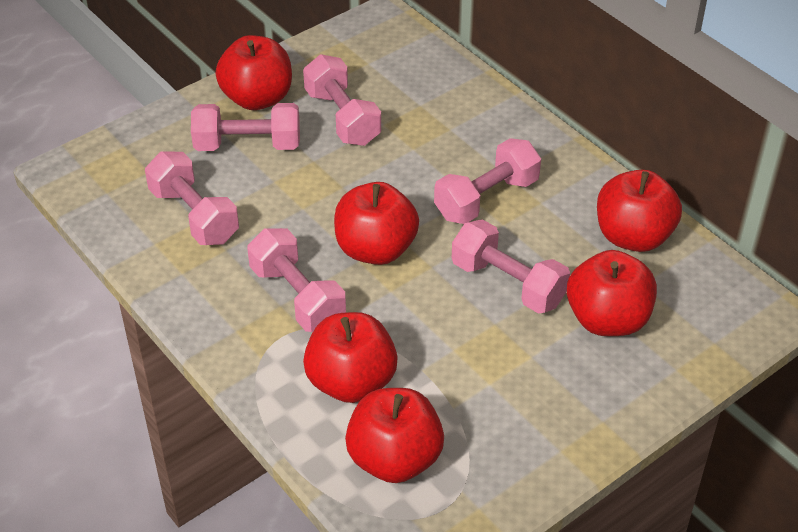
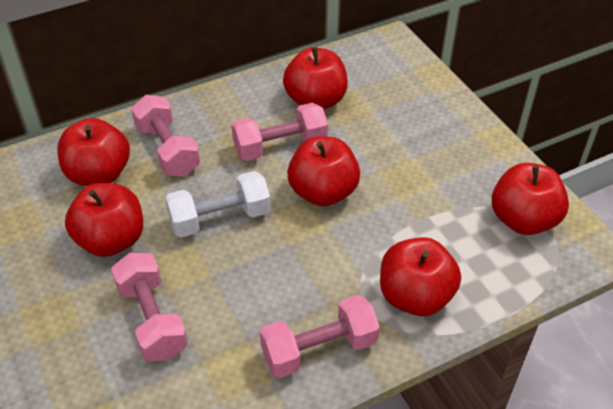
pink dumbbell: [145,151,239,245] [191,103,300,151] [247,228,346,332] [303,54,381,146] [434,138,541,224] [452,219,570,314] = 6 -> [111,253,188,362] [131,95,200,176] [231,103,328,161] [260,295,380,378] = 4
white dumbbell: none = 0 -> [165,171,271,238] = 1

